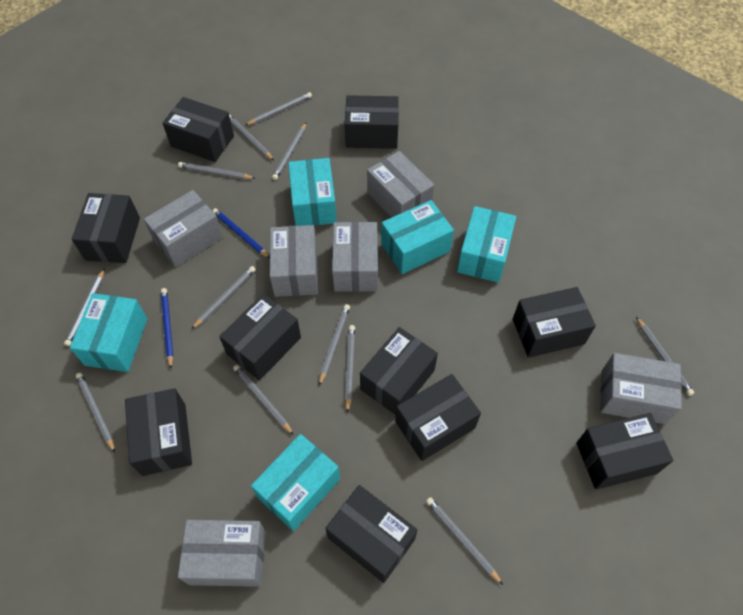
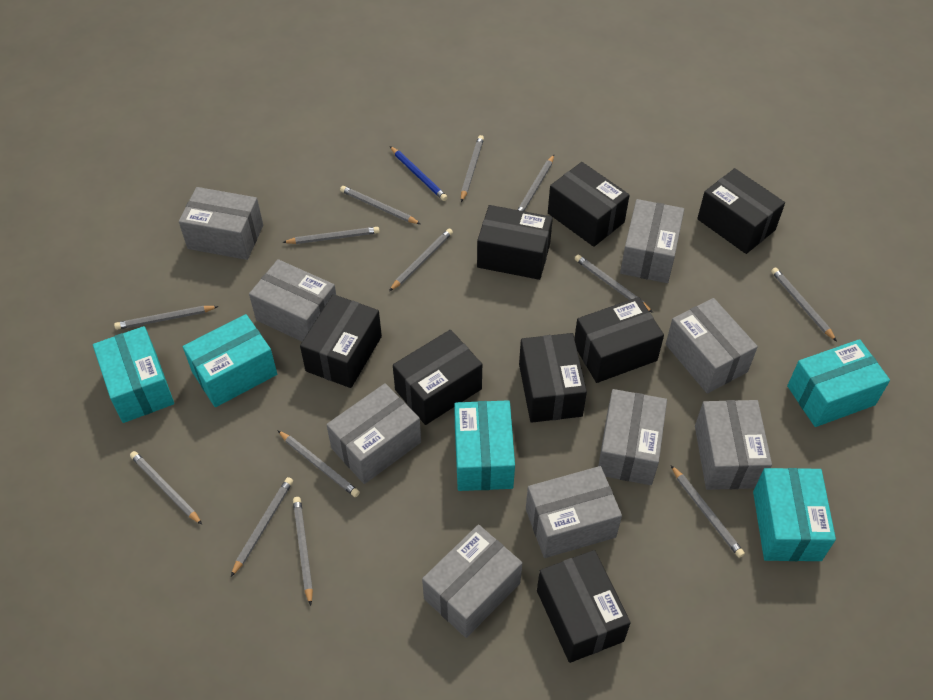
black box: [72,193,140,263] [125,388,192,476] [163,97,234,162] [219,294,301,380] [326,485,417,583] [345,95,399,149] [360,327,438,415] [395,374,481,461] [513,287,596,358] [576,413,673,490] = 10 -> [300,294,382,388] [393,330,482,425] [477,205,553,280] [519,333,587,423] [537,550,631,663] [548,162,630,247] [574,297,664,383] [697,168,785,254] = 8
blue pencil: [161,288,173,368] [213,208,270,258] = 2 -> [390,146,448,201] = 1
grey box: [144,190,223,267] [178,520,266,587] [270,225,318,297] [332,222,378,292] [367,151,434,218] [600,353,682,424] = 6 -> [179,187,263,260] [249,259,336,342] [326,383,421,484] [422,525,522,638] [526,466,622,558] [598,389,667,485] [620,199,684,283] [666,298,758,393] [695,400,772,490] = 9
grey pencil: [64,268,105,346] [76,373,115,453] [178,162,256,179] [192,266,256,329] [229,115,274,161] [233,365,294,435] [246,92,312,125] [272,122,307,180] [319,304,350,386] [345,325,355,413] [426,497,503,585] [636,317,694,396] = 12 -> [114,306,219,330] [130,451,202,525] [231,477,293,577] [277,430,360,497] [282,227,380,244] [293,497,313,606] [340,186,421,224] [389,228,453,291] [461,135,484,202] [517,155,554,211] [575,255,653,313] [671,465,745,558] [771,267,837,341] = 13

